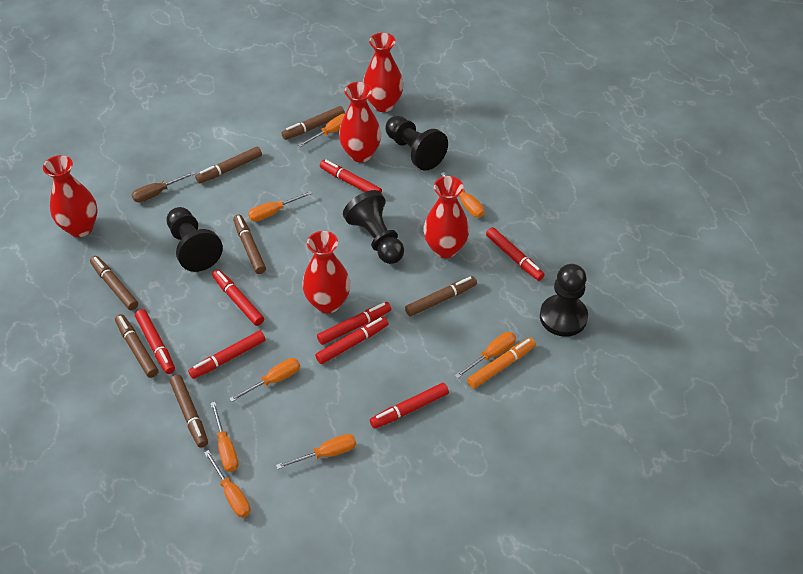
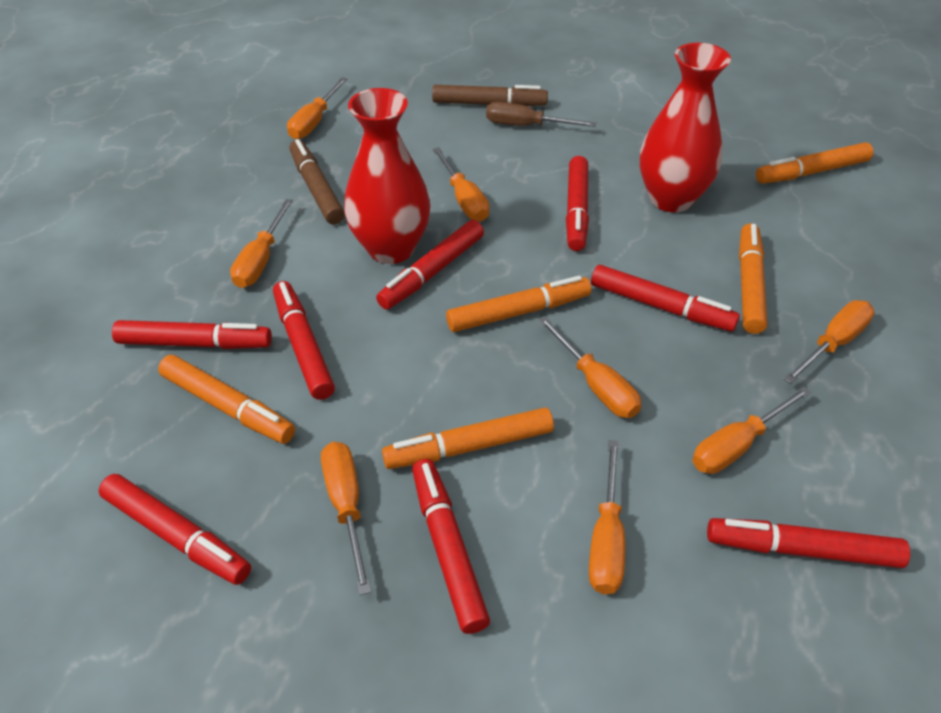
black pawn: [166,207,223,272] [343,190,404,264] [386,116,448,171] [540,264,588,337] = 4 -> none = 0
brown marker: [90,256,138,310] [115,314,158,378] [170,375,208,448] [195,147,262,184] [233,214,266,274] [281,106,345,140] [405,276,477,317] = 7 -> [290,139,345,225] [432,85,548,106] = 2
orange marker: [467,337,536,389] = 1 -> [158,355,295,444] [382,408,554,469] [446,276,591,332] [739,223,767,334] [756,142,874,184] = 5
red vase: [43,155,97,237] [302,231,350,314] [339,82,381,162] [363,33,403,112] [423,176,469,258] = 5 -> [344,88,431,264] [640,43,731,212] = 2

